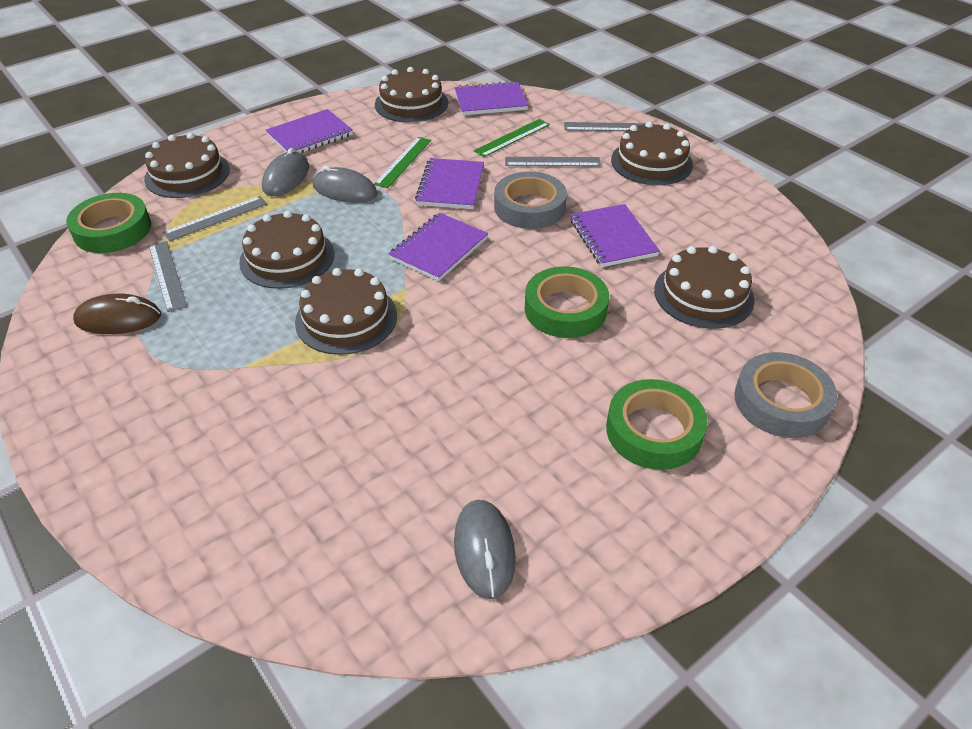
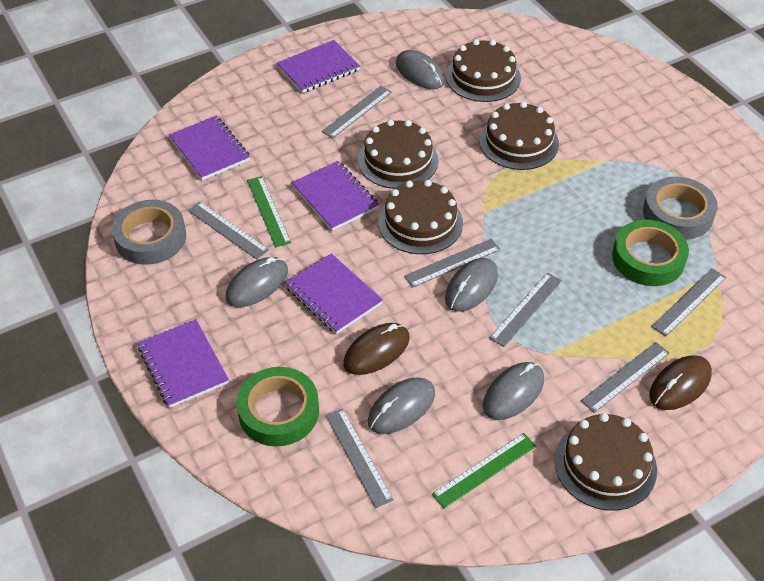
brown cake: [144,133,230,198] [239,211,334,289] [295,268,397,355] [375,67,448,123] [611,122,693,185] [654,246,755,329] = 6 -> [358,120,439,189] [378,180,463,254] [446,39,521,102] [479,102,559,170] [554,413,657,511] = 5
brown mouse: [73,294,161,334] = 1 -> [343,323,410,375] [649,355,712,410] = 2
green tape: [66,193,151,253] [525,266,609,338] [606,379,707,470] = 3 -> [237,367,319,447] [612,220,689,286] = 2
grey mouse: [262,148,309,196] [313,166,377,203] [454,500,516,599] = 3 -> [226,257,288,307] [368,377,435,434] [396,50,445,89] [445,258,498,312] [483,362,544,420] = 5
grey ruler: [149,241,187,312] [163,196,267,241] [505,157,601,166] [564,122,646,131] = 4 -> [188,202,269,259] [321,86,392,138] [326,408,393,508] [404,239,500,288] [489,273,562,347] [581,342,669,413] [651,268,726,337] = 7

